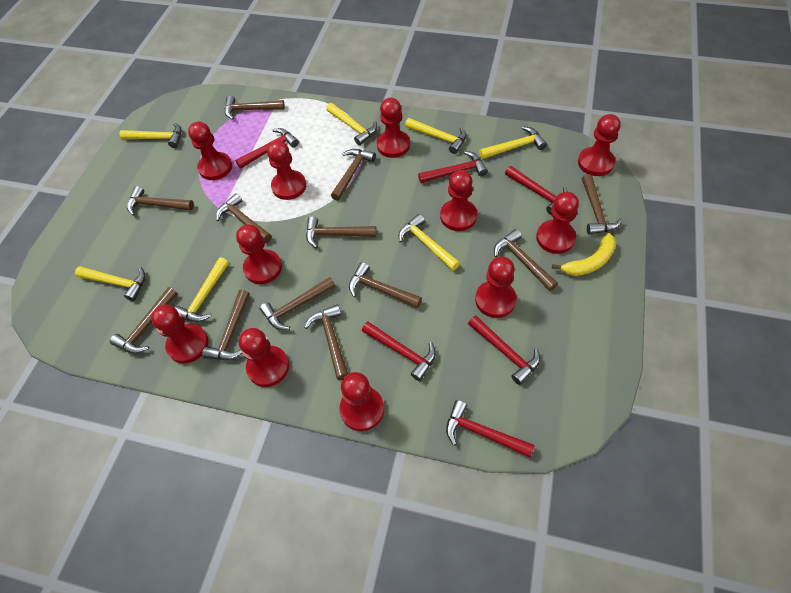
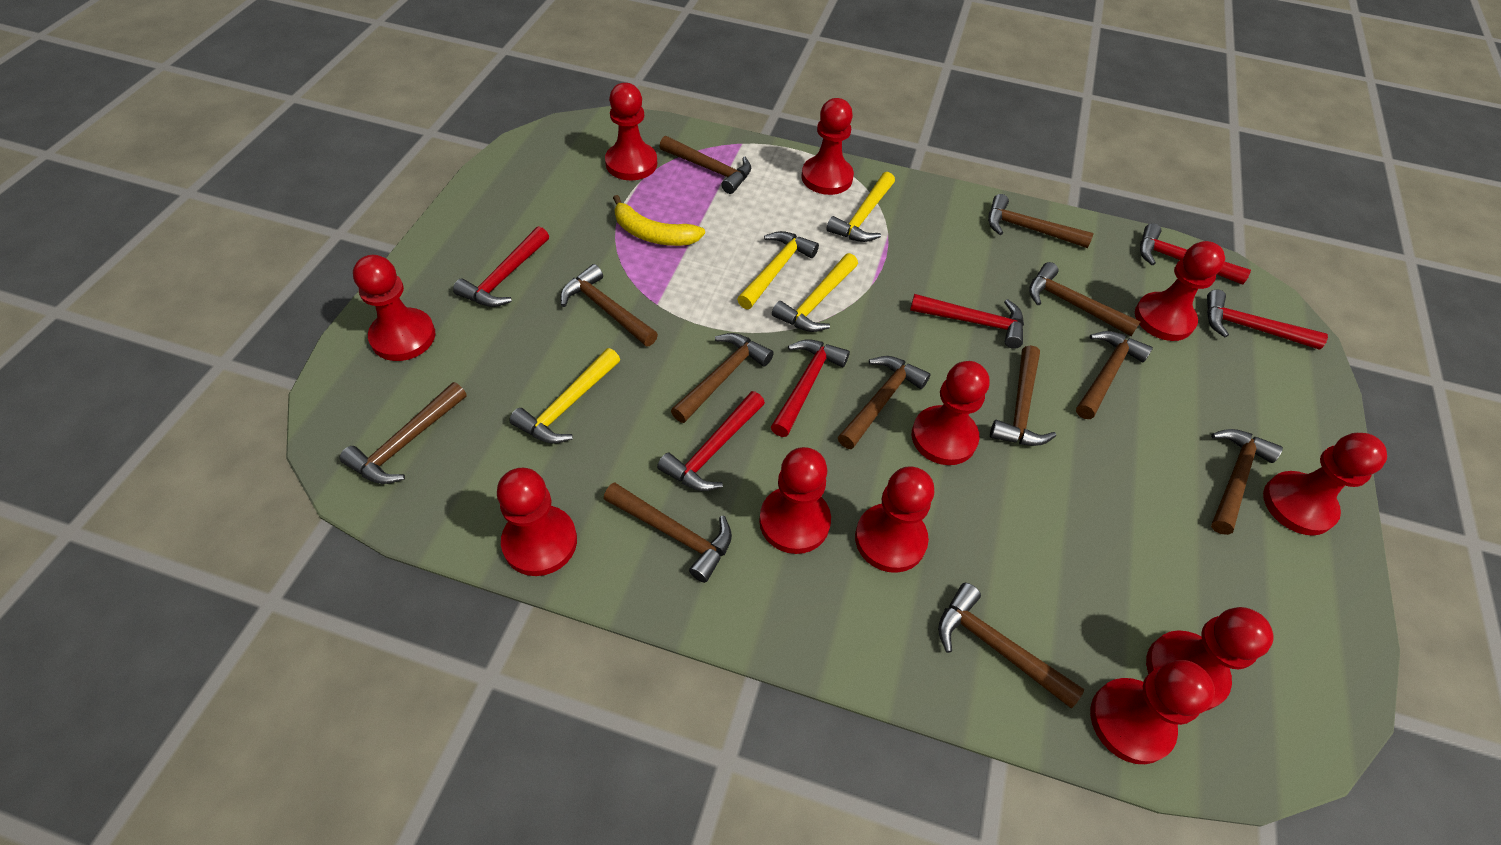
yellow hammer: [75,266,145,301] [119,122,182,148] [174,257,229,322] [326,103,377,145] [399,214,460,271] [405,118,466,154] [479,126,547,159] = 7 -> [509,348,620,444] [737,231,819,309] [772,253,858,332] [826,172,895,242] = 4

